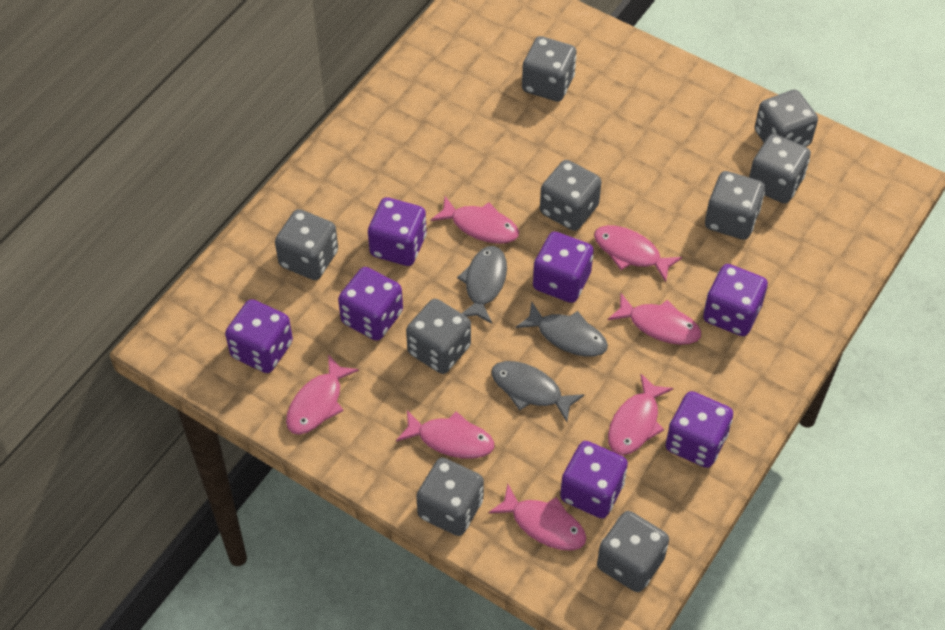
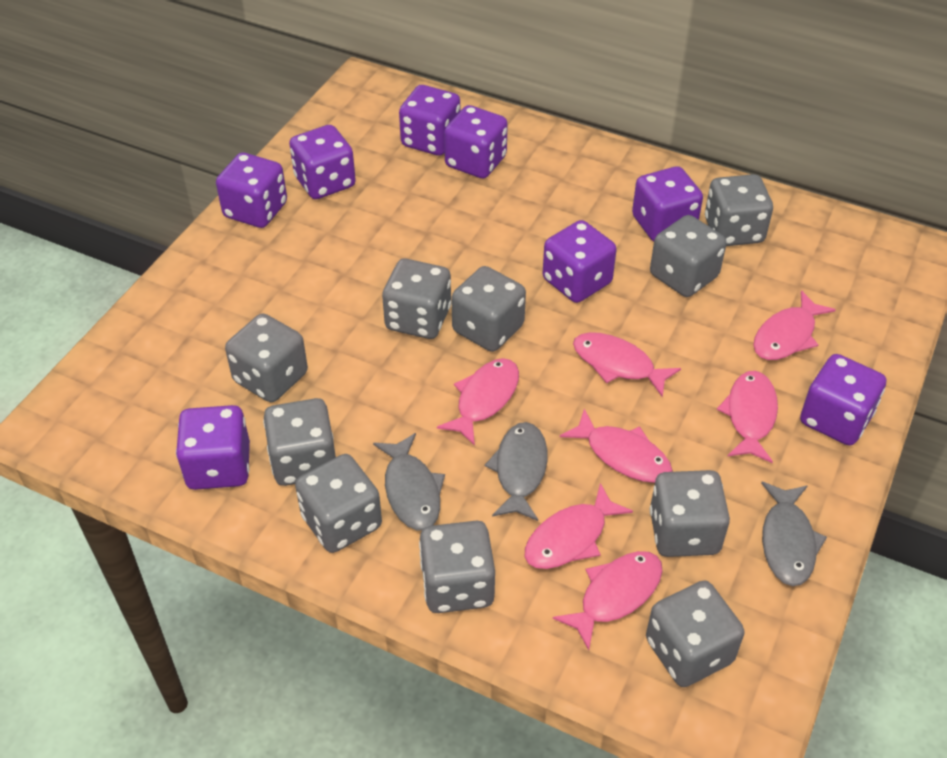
grey dice: [275,209,338,280] [406,299,471,374] [416,458,484,536] [522,36,577,102] [540,160,602,231] [597,511,669,592] [705,171,765,240] [749,134,811,204] [755,90,818,147] = 9 -> [225,313,308,402] [263,398,336,486] [295,454,382,553] [382,259,451,339] [419,521,495,613] [451,266,526,352] [646,580,744,687] [650,215,727,297] [650,470,730,557] [705,174,773,246] = 10
purple dice: [225,299,293,373] [338,267,403,341] [368,197,426,266] [533,232,594,303] [560,441,628,519] [665,391,733,468] [703,264,768,336] = 7 -> [176,405,250,490] [216,153,287,228] [289,125,356,199] [399,85,460,156] [444,105,508,178] [543,220,617,303] [632,166,703,242] [800,354,886,446] = 8

